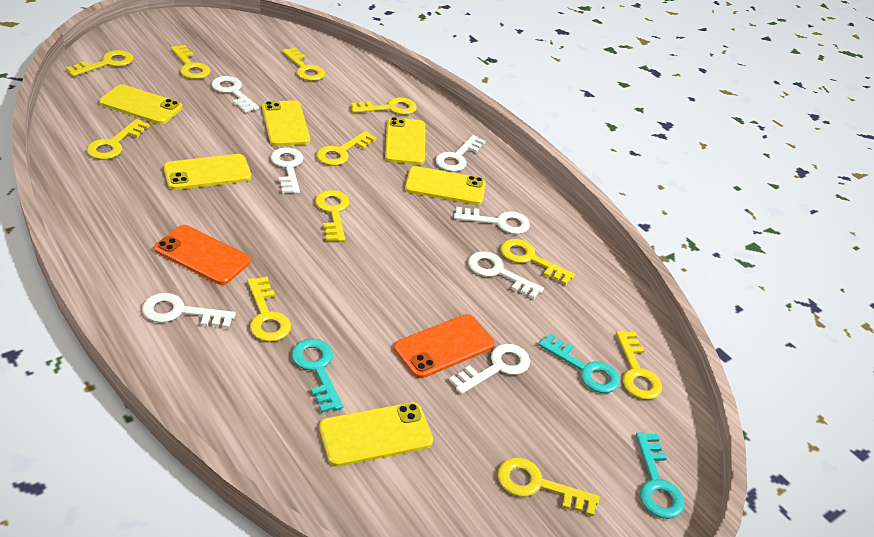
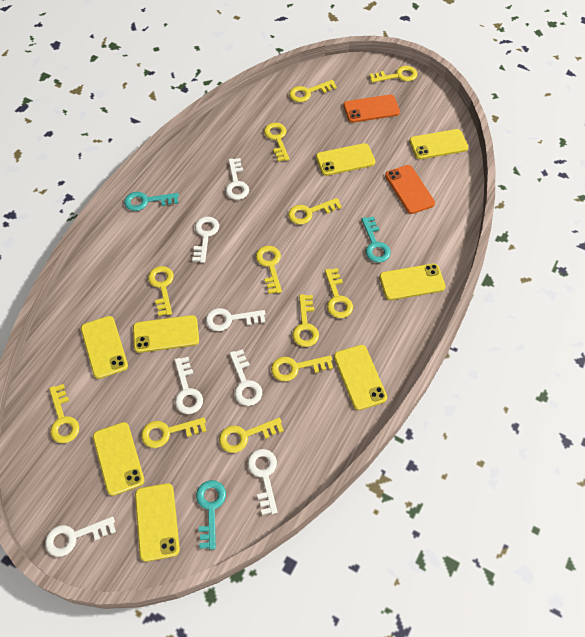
yellow key: [66,50,134,76] [87,119,150,159] [171,45,211,79] [247,277,291,342] [282,48,325,81] [315,190,350,242] [317,131,376,166] [351,97,417,115] [498,458,600,516] [501,239,575,285] [616,331,662,400] = 11 -> [49,384,79,443] [141,417,207,448] [148,266,174,316] [219,418,284,453] [256,246,282,294] [264,123,289,162] [271,355,333,381] [288,198,342,225] [289,80,337,102] [292,294,319,347] [325,268,353,318] [369,66,417,83] = 12
yellow phone: [99,84,182,124] [164,154,251,190] [262,100,310,146] [319,402,433,467] [385,117,425,165] [405,166,486,205] = 6 -> [81,316,128,379] [93,422,145,496] [133,315,199,353] [135,483,180,562] [316,143,375,176] [334,345,387,410] [379,264,446,300] [409,129,468,159] = 8

